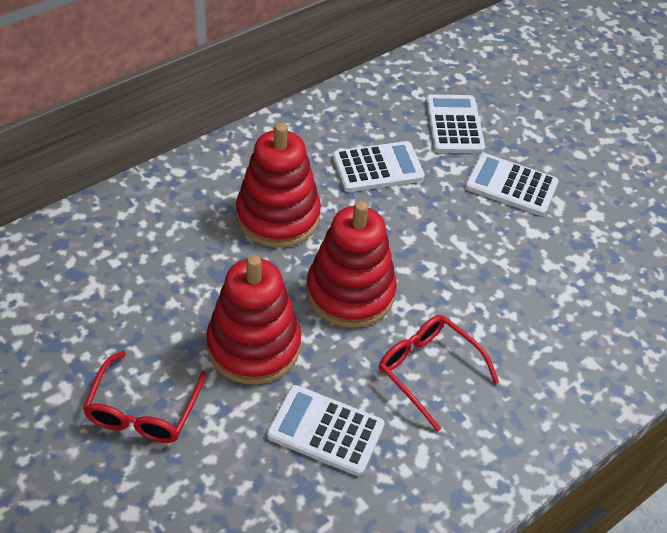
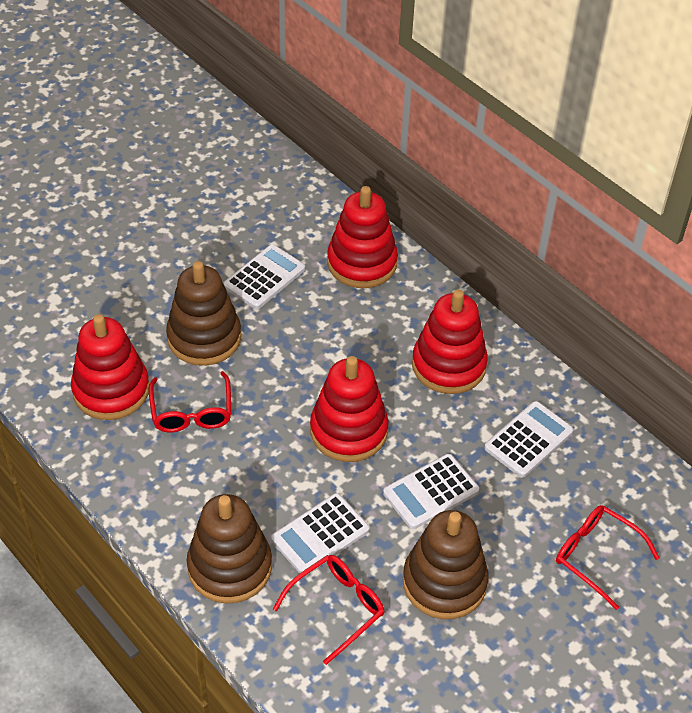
brown stacking toy: none = 0 -> [166,261,241,366] [187,494,272,604] [403,510,489,619] = 3
red glasses: [83,351,206,443] [379,315,499,432] = 2 -> [149,371,231,432] [273,555,385,665] [556,505,660,610] = 3
red stacking toy: [206,255,301,385] [236,123,321,247] [306,201,397,328] = 3 -> [71,314,149,420] [310,356,389,462] [327,186,398,288] [412,290,488,394] = 4

